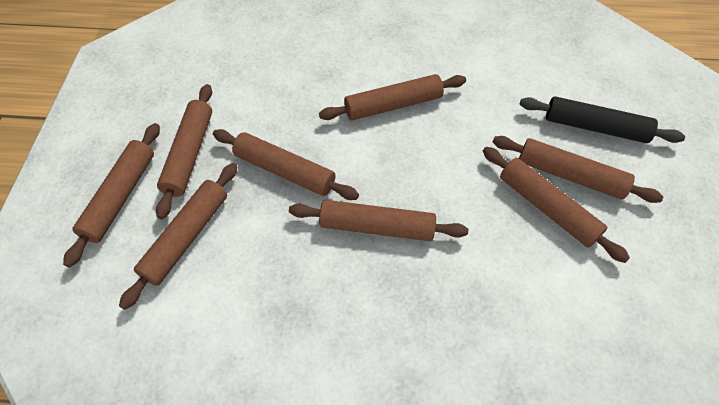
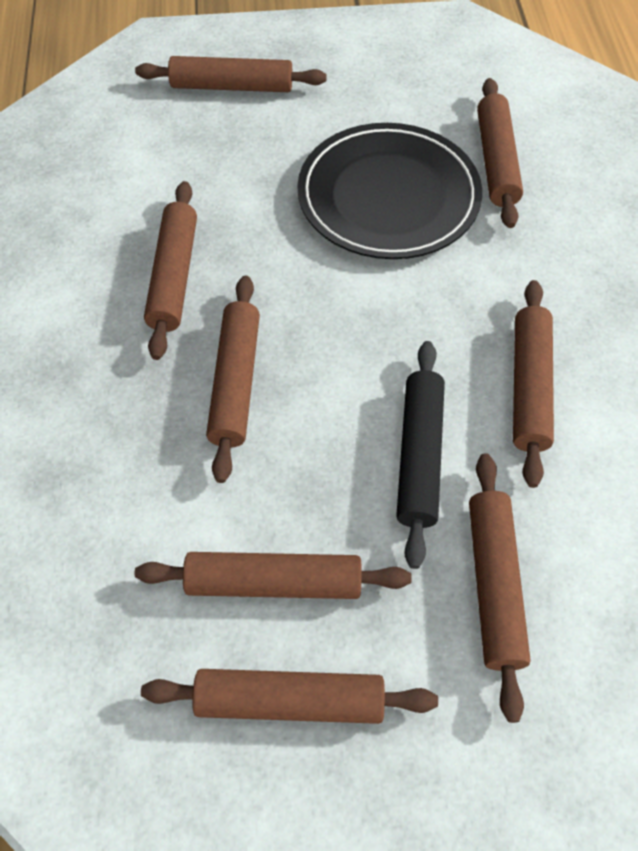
black plate: none = 0 -> [297,123,482,259] = 1

